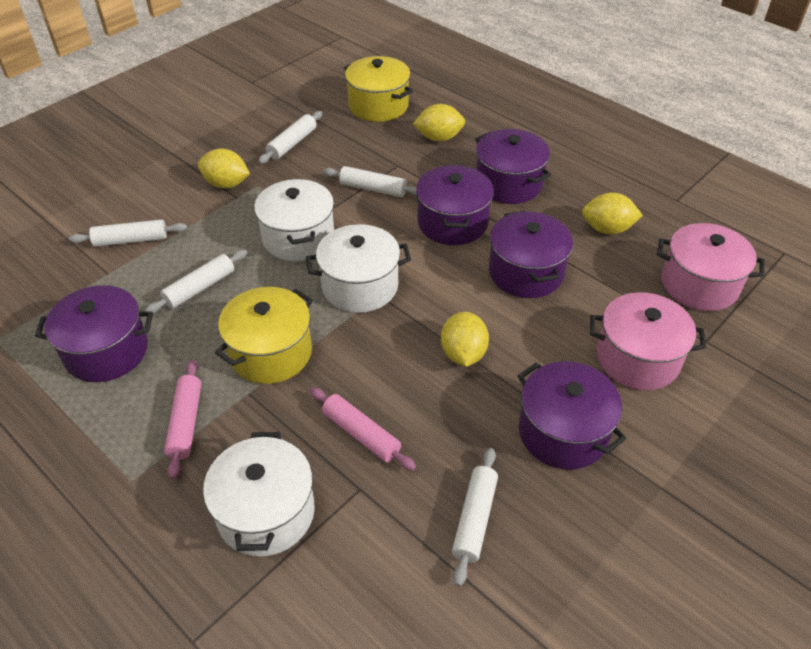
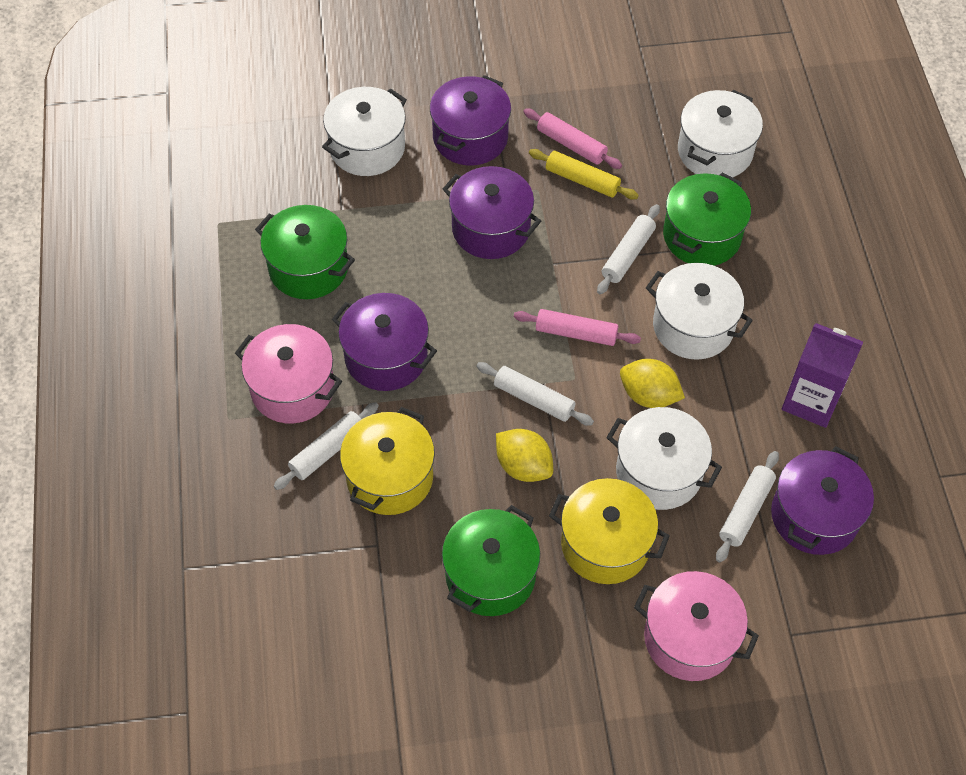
green pot: none = 0 -> [255,205,355,299] [442,505,540,616] [663,173,751,266] = 3
purple carton: none = 0 -> [782,323,863,428] = 1
purple pot: [35,285,153,382] [416,165,494,245] [475,129,551,204] [489,211,573,298] [518,362,627,469] = 5 -> [332,293,437,391] [430,75,511,165] [443,166,541,259] [771,446,874,555] = 4
white pot: [203,432,315,557] [254,179,334,261] [306,224,411,313] = 3 -> [322,87,407,176] [606,407,722,510] [646,263,753,360] [678,90,763,178] = 4
white rolling pin: [69,219,187,247] [145,250,248,314] [258,111,322,164] [323,166,417,197] [452,448,498,586] = 5 -> [274,402,379,490] [476,362,594,426] [597,204,660,294] [716,451,779,563] = 4
yellow lemon: [198,148,250,188] [413,104,465,142] [441,312,489,367] [582,193,643,234] = 4 -> [496,429,553,482] [620,359,685,408] = 2
yellow rolling pin: none = 0 -> [529,149,639,199] = 1

